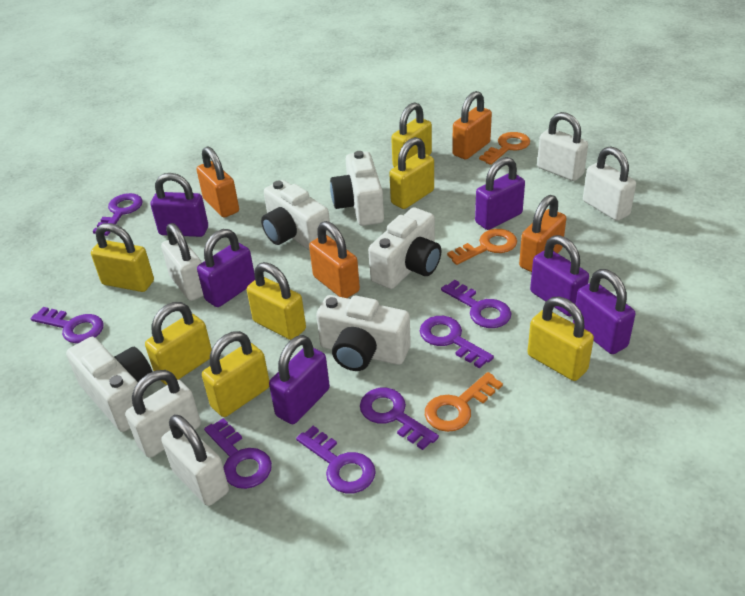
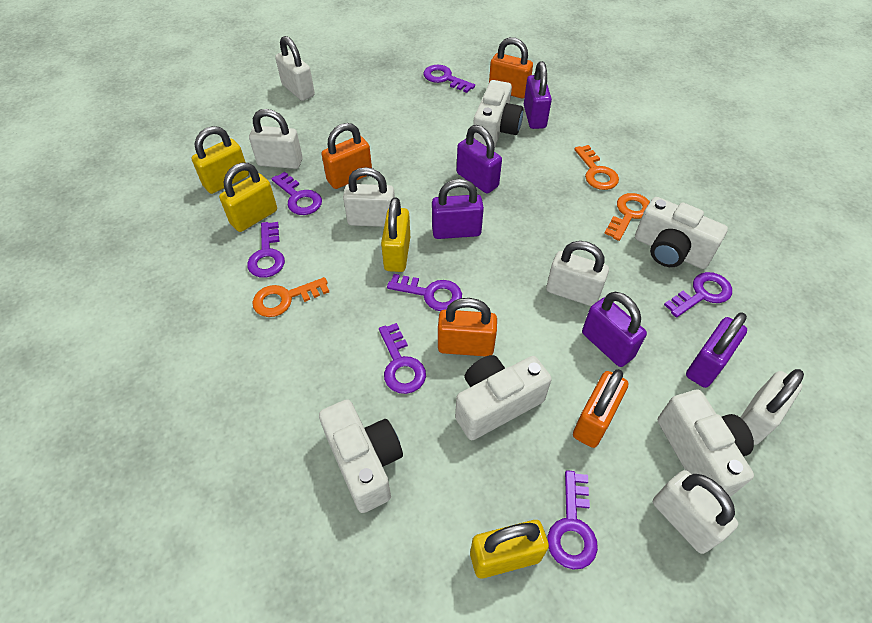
purple padlock: [151,173,208,237] [197,229,255,307] [269,335,330,424] [475,157,525,230] [530,235,589,316] [573,269,635,354] = 6 -> [432,179,484,239] [457,125,502,193] [524,61,552,129] [582,292,647,367] [686,312,747,388] = 5
white padlock: [125,370,201,458] [161,223,203,301] [161,415,229,506] [537,112,588,181] [583,146,636,221] = 5 -> [249,109,303,169] [275,36,315,101] [343,167,395,227] [546,241,609,306] [653,470,738,554] [740,369,804,445] = 6
yellow padlock: [91,223,154,292] [145,302,212,385] [202,331,269,417] [247,262,306,340] [389,137,434,209] [391,102,432,167] [527,297,594,381] = 7 -> [191,126,249,194] [219,162,277,232] [381,197,410,272] [470,520,549,578] = 4

